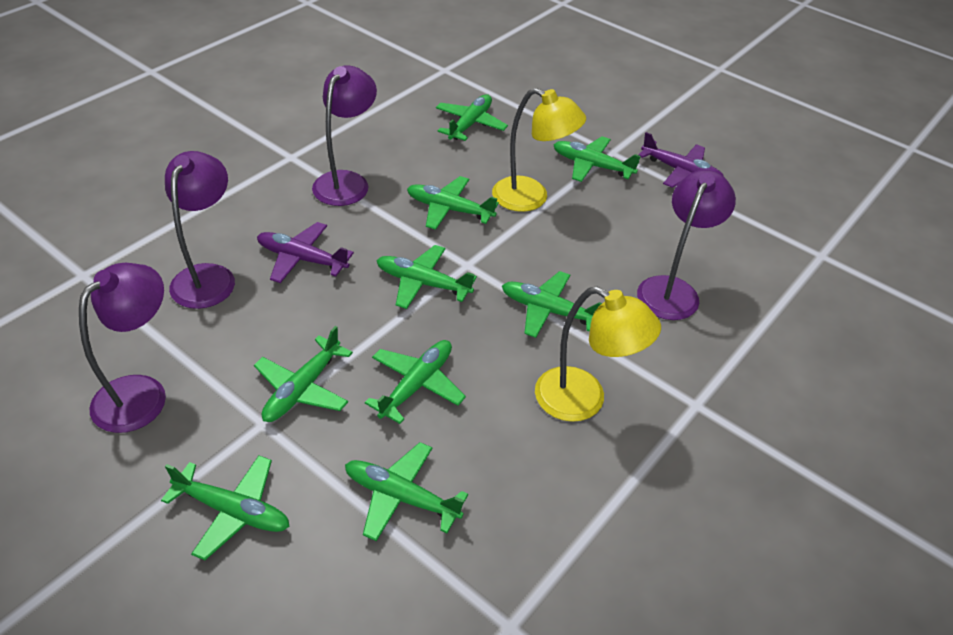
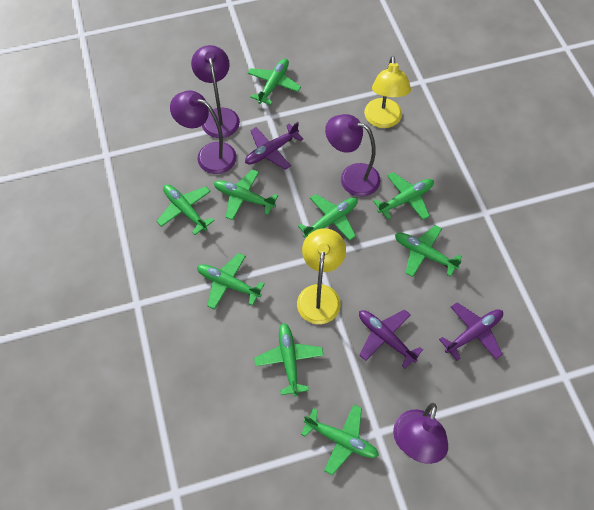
purple plane: [257,222,354,283] [639,132,724,188] = 2 -> [245,122,303,170] [359,309,423,369] [439,303,503,361] = 3

